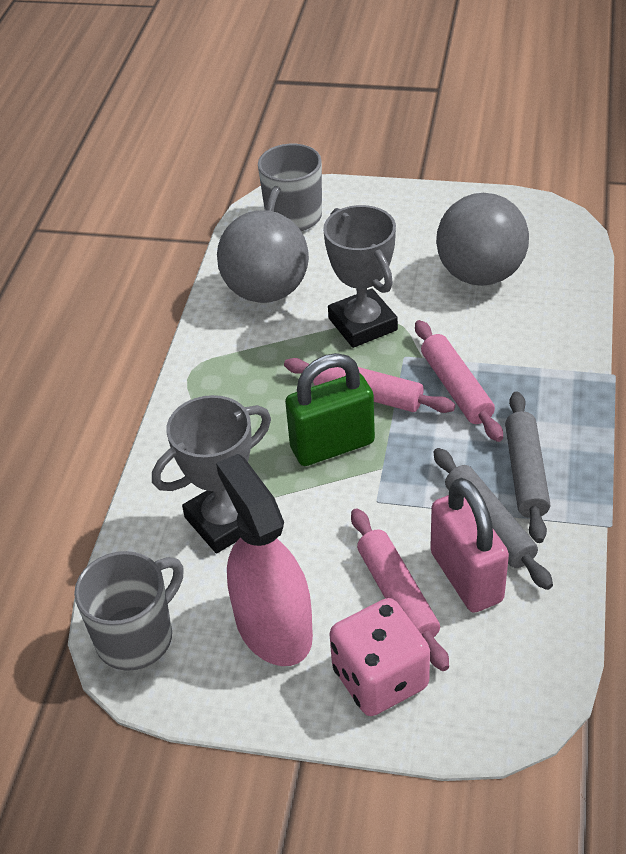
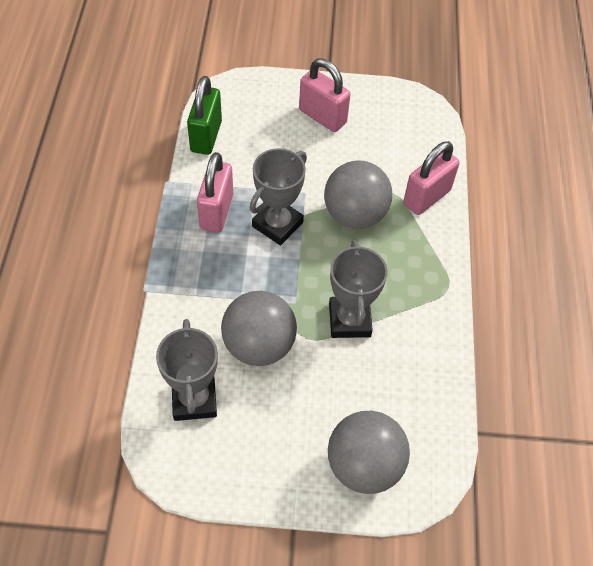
grey ball: [217,210,309,303] [436,193,529,286] = 2 -> [221,291,297,366] [324,160,392,229] [328,411,410,494] = 3
grey mug: [74,551,184,671] [258,144,322,231] = 2 -> none = 0
grey rolling pin: [433,448,553,590] [505,391,550,543] = 2 -> none = 0
grey trophy: [152,395,271,553] [323,205,398,348] = 2 -> [156,319,218,421] [250,148,307,246] [329,240,388,338] = 3
pink dice: [330,598,430,716] = 1 -> none = 0
pink padlock: [430,478,509,613] = 1 -> [197,152,233,232] [299,58,351,132] [403,141,459,215] = 3
pink rolling pin: [284,358,455,413] [351,508,449,671] [415,320,503,442] = 3 -> none = 0
pink spray bottle: [216,454,313,666] = 1 -> none = 0

